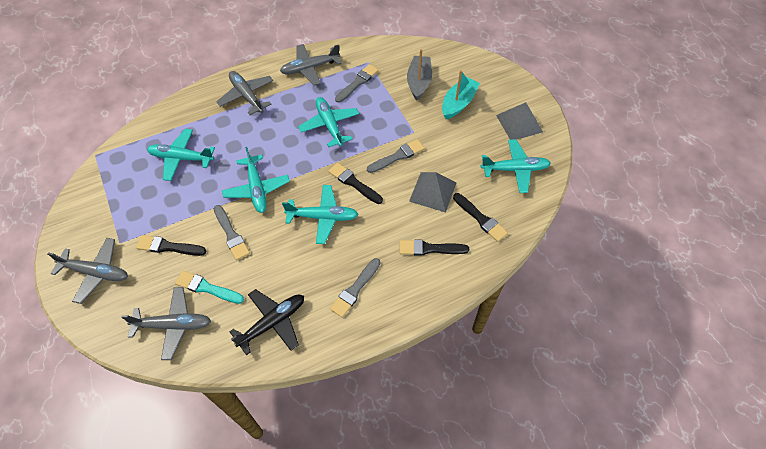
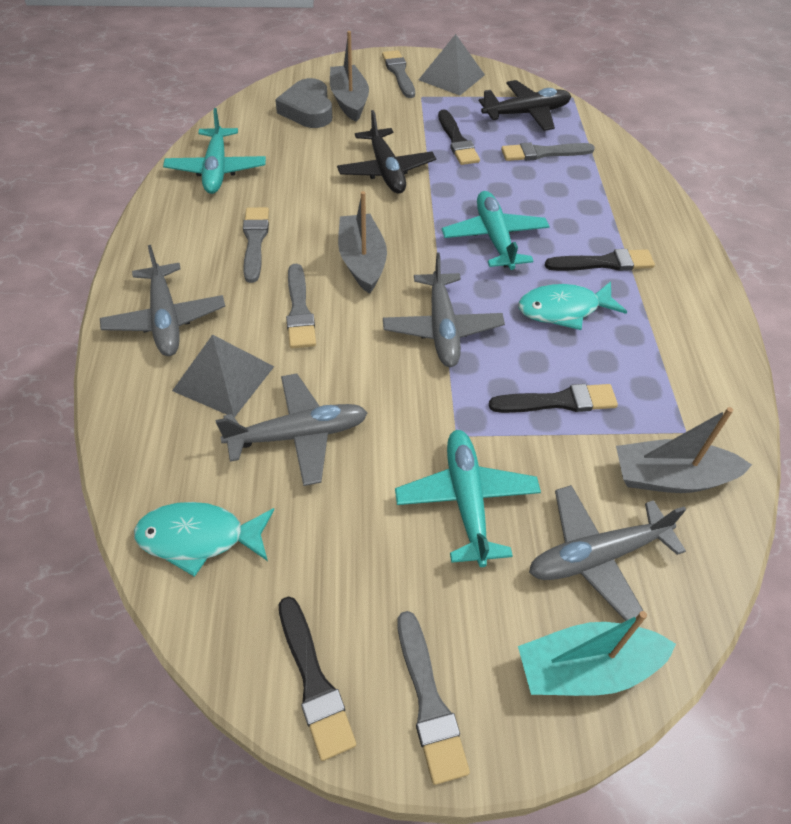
black plane: [229,289,304,355] = 1 -> [337,110,436,194] [479,80,571,131] = 2
grey boat: [407,49,432,101] = 1 -> [330,31,369,122] [338,191,387,294] [616,407,752,493] = 3
grey brush: [214,205,250,260] [330,258,380,318] [335,64,379,103] [367,139,425,173] = 4 -> [243,207,269,283] [286,264,316,348] [382,50,415,98] [398,611,470,785] [501,142,595,161] = 5
grey heart: none = 0 -> [275,78,332,128] = 1
turquoise brush: [175,271,244,304] = 1 -> none = 0
turquoise fish: none = 0 -> [134,502,274,577] [518,281,627,330] = 2
turquoise plane: [147,129,215,181] [222,147,290,213] [282,185,359,244] [298,97,359,147] [481,139,551,193] = 5 -> [163,108,266,194] [395,430,541,567] [442,191,550,270] = 3

